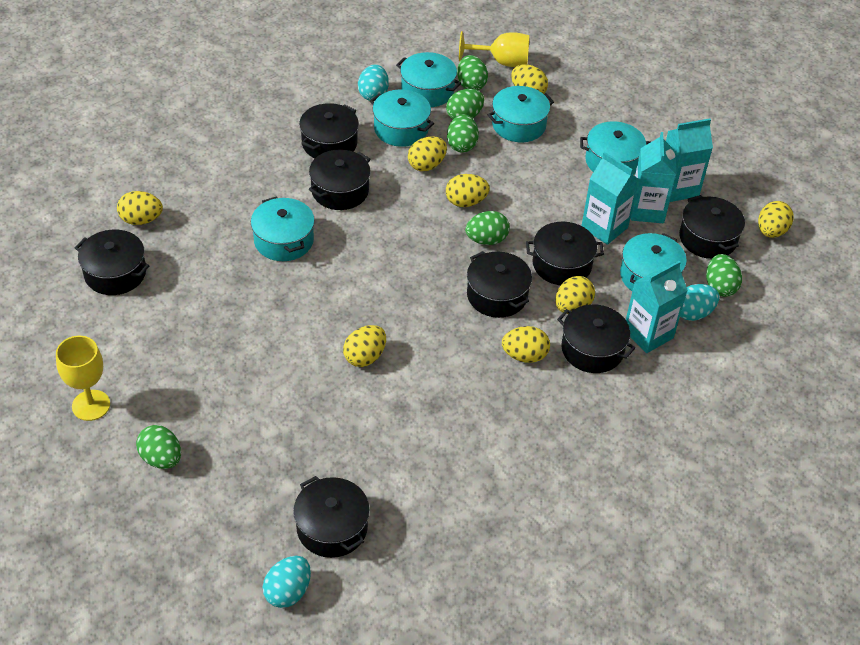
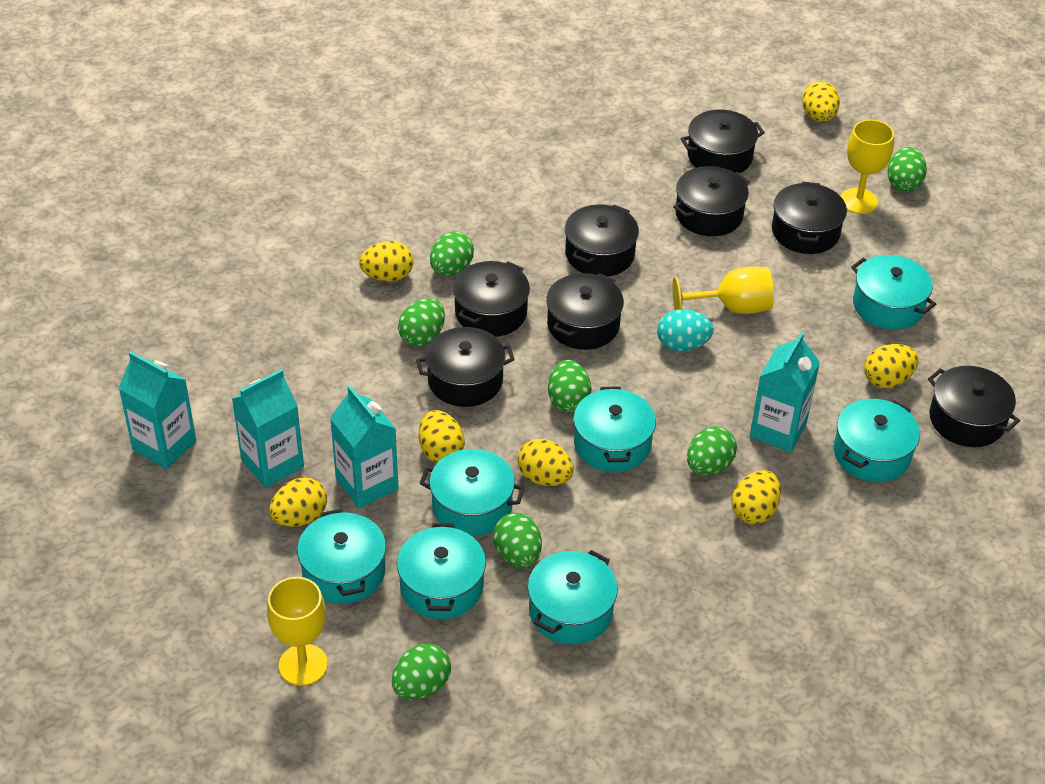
green egg: [136,425,181,469] [446,89,484,120] [447,114,479,153] [457,55,488,90] [465,211,510,245] [706,254,742,297] = 6 -> [392,643,451,700] [398,298,445,347] [430,232,474,276] [493,513,542,568] [548,360,592,413] [687,426,737,475] [888,147,927,192] = 7
turquoise egg: [263,556,311,608] [358,65,389,101] [680,284,719,321] = 3 -> [657,309,714,351] = 1
turquoise pot: [251,196,315,261] [370,89,434,147] [396,52,461,107] [487,86,554,142] [580,121,651,175] [620,233,687,291] = 6 -> [297,509,386,604] [397,523,486,619] [420,449,525,536] [528,550,618,645] [573,386,656,472] [834,399,920,482] [851,255,936,330] = 7
yellow egg: [117,191,163,225] [343,325,386,367] [408,136,447,171] [446,174,490,207] [502,326,550,363] [511,64,548,94] [555,276,595,314] [758,201,794,238] = 8 -> [269,478,327,527] [359,241,413,282] [419,410,465,463] [517,439,574,486] [732,470,781,524] [802,81,840,122] [864,344,919,388] = 7
yellow goblet: [56,336,110,421] [459,31,530,67] = 2 -> [267,577,328,686] [672,266,774,314] [841,119,894,214] = 3

